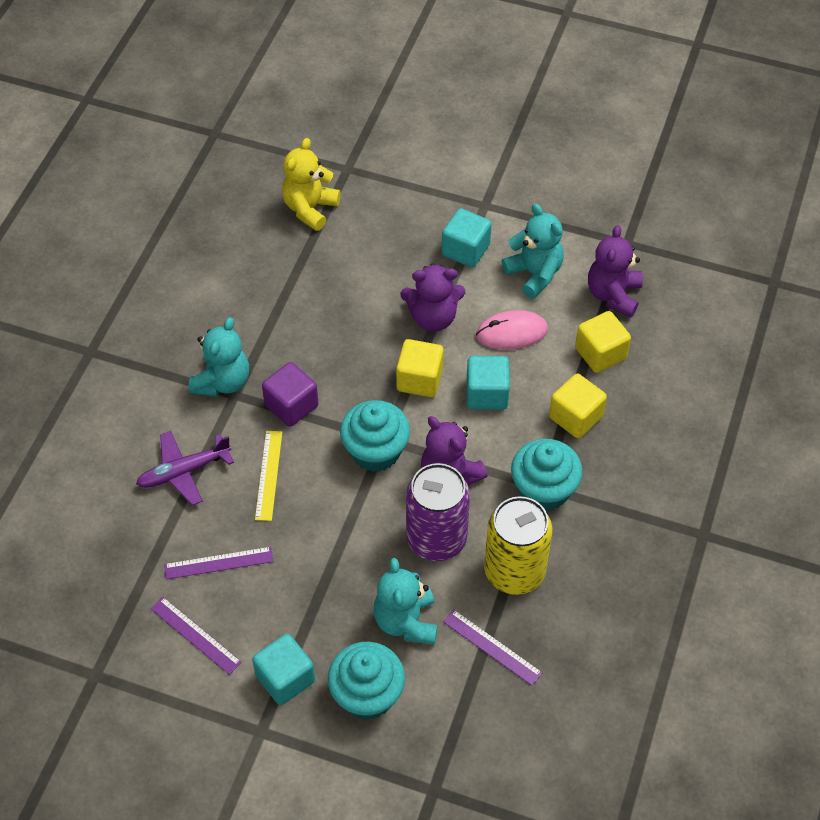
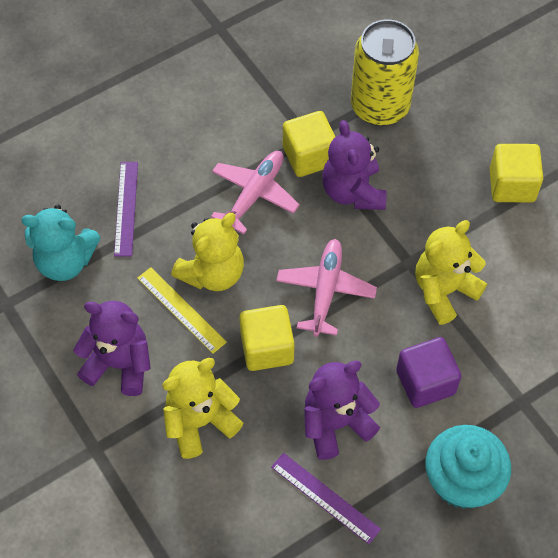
pink mouse: [476,310,548,350] = 1 -> none = 0
pink plane: none = 0 -> [211,151,300,234] [276,239,377,337] = 2
purple can: [406,463,470,561] = 1 -> none = 0
purple plane: [136,431,234,506] = 1 -> none = 0
purple ruler: [150,597,242,675] [164,547,274,579] [443,609,543,686] = 3 -> [114,162,138,256] [271,453,381,544] = 2
turquoise cube: [252,634,315,705] [442,208,492,267] [467,356,510,410] = 3 -> none = 0
turquoise cupcake: [328,642,405,720] [340,400,410,472] [511,439,583,512] = 3 -> [425,425,511,509] = 1
turquoise teddy bear: [188,317,249,396] [373,558,438,645] [502,204,564,298] = 3 -> [21,204,101,281] = 1
yellow teddy bear: [282,138,340,231] = 1 -> [162,358,243,459] [171,213,244,291] [415,220,487,325] = 3

